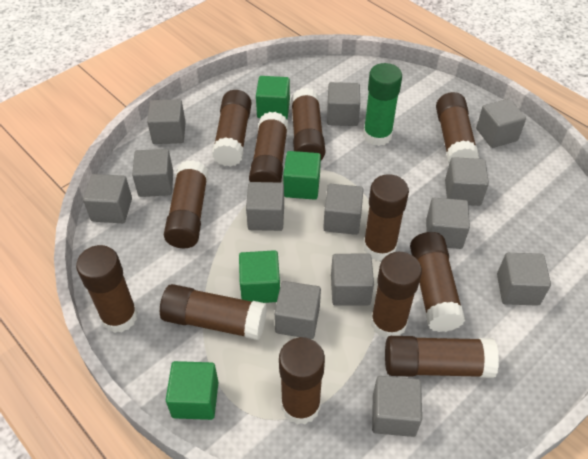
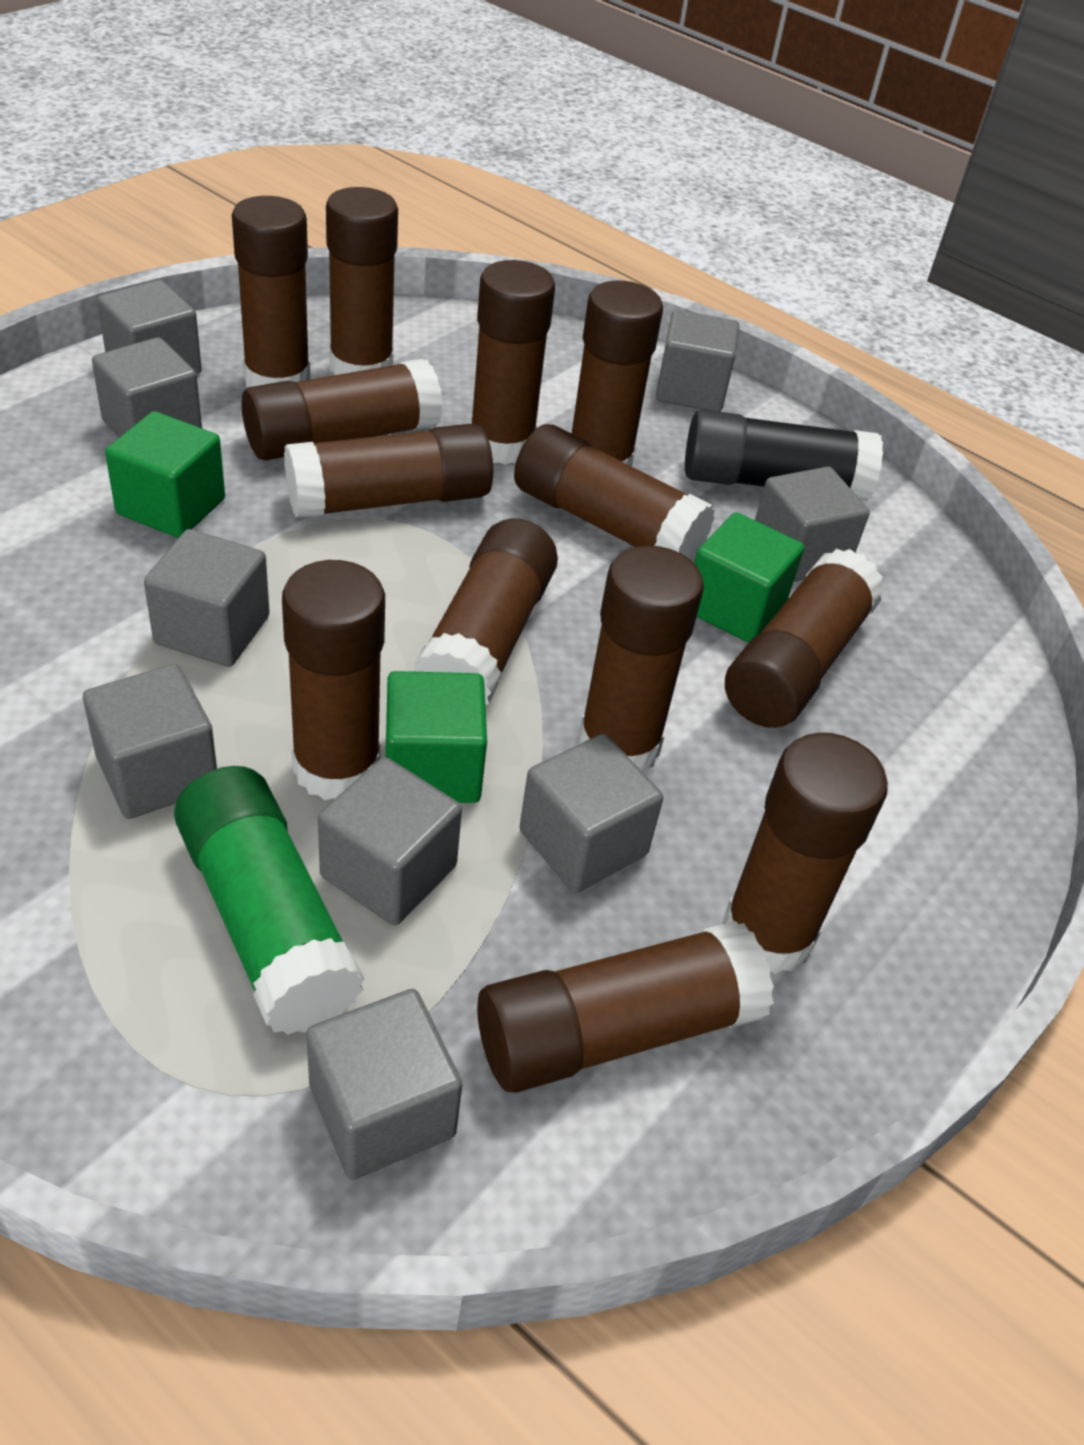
black glue stick: none = 0 -> [685,409,883,501] = 1
brown glue stick: [76,245,138,333] [160,284,267,340] [164,160,208,248] [212,90,251,167] [249,112,288,183] [279,337,325,425] [291,88,325,160] [363,174,409,261] [371,252,422,339] [385,336,499,378] [410,232,465,332] [436,92,479,164] = 12 -> [232,196,310,388] [241,358,443,460] [282,560,385,800] [284,423,493,519] [326,187,398,375] [413,519,558,705] [471,260,555,465] [477,921,774,1093] [514,424,715,562] [572,281,663,467] [579,545,704,772] [723,733,888,974] [725,549,884,728] = 13
green cube: [166,361,219,420] [239,250,280,303] [256,76,290,119] [283,151,321,200] = 4 -> [105,411,225,538] [386,671,487,803] [694,512,804,643] = 3
grey cube: [83,174,132,223] [132,149,173,197] [147,99,186,144] [246,182,284,231] [274,281,321,339] [323,184,364,235] [327,82,360,126] [331,254,374,306] [372,376,422,437] [426,198,470,249] [445,157,489,206] [476,99,526,148] [497,253,551,306] = 13 -> [83,664,217,819] [92,337,202,437] [97,280,202,374] [144,529,270,667] [306,989,462,1180] [318,757,462,926] [519,734,663,893] [656,310,739,412] [755,467,870,582] = 9

